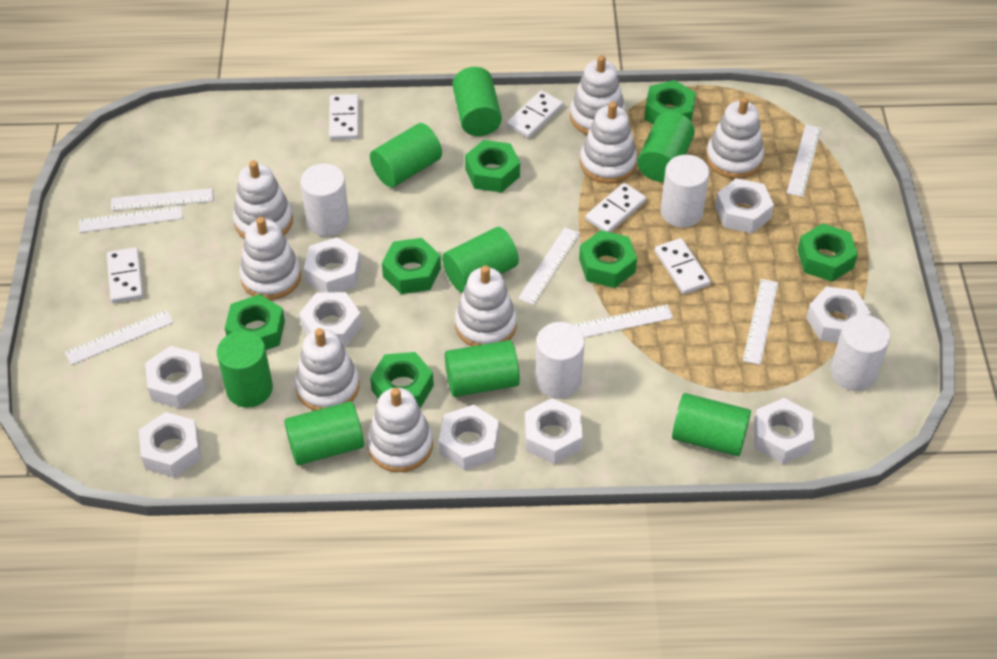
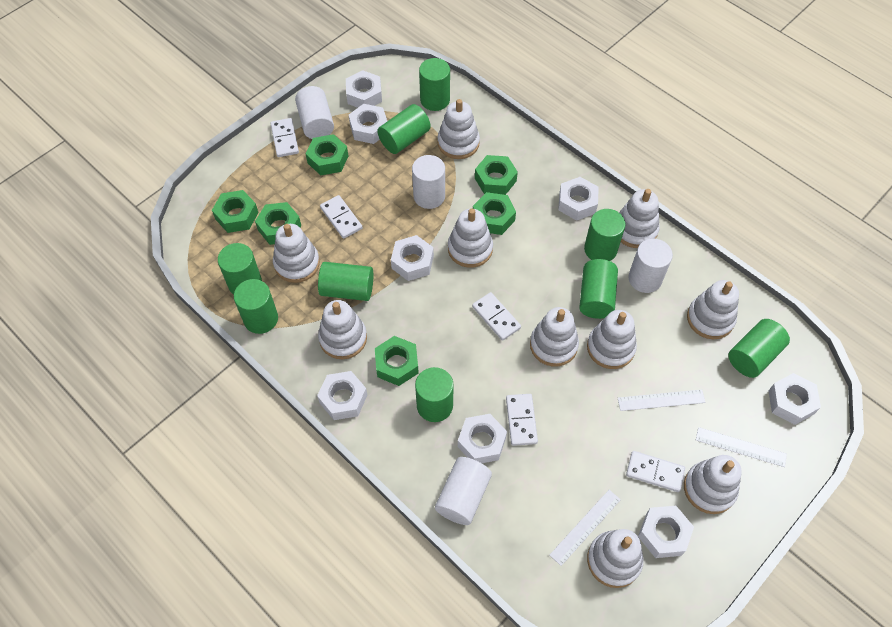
green cylinder: [217,331,273,408] [284,401,364,466] [370,123,442,187] [442,227,519,293] [445,340,520,397] [452,67,502,136] [637,111,695,182] [672,393,751,456] = 8 -> [218,243,262,295] [234,279,278,334] [318,262,373,301] [377,104,431,154] [415,367,454,422] [419,58,450,111] [579,259,618,319] [584,209,625,261] [728,319,790,378] = 9
green nut: [225,294,285,350] [370,352,434,408] [382,238,441,294] [465,140,520,193] [579,230,637,288] [644,80,696,124] [798,223,858,282] = 7 -> [212,190,259,233] [255,202,301,245] [305,134,348,175] [375,336,419,386] [473,192,516,235] [475,155,518,195] = 6
white nut: [139,412,201,478] [145,346,206,409] [299,292,362,347] [304,237,361,293] [439,405,499,471] [525,398,582,464] [715,178,774,234] [754,398,814,464] [806,286,871,343] = 9 -> [317,371,367,420] [346,70,382,108] [349,104,387,144] [391,235,434,281] [458,414,507,463] [558,177,599,221] [638,506,694,558] [768,373,821,425] = 8
white ruler: [65,310,173,365] [79,206,183,233] [111,188,213,211] [518,227,580,305] [573,304,673,338] [743,279,778,365] [787,125,821,197] = 7 -> [550,490,621,566] [618,390,706,411] [696,427,787,467] = 3
white stacking toy: [233,160,293,239] [239,217,301,300] [295,328,360,411] [367,388,433,472] [455,265,517,346] [570,55,626,135] [580,102,637,184] [706,97,764,179] = 8 -> [273,224,320,283] [318,300,367,359] [437,99,480,159] [448,208,493,268] [530,307,579,366] [587,310,637,369] [587,529,644,588] [619,189,660,248] [684,455,742,514] [687,280,739,339] = 10

